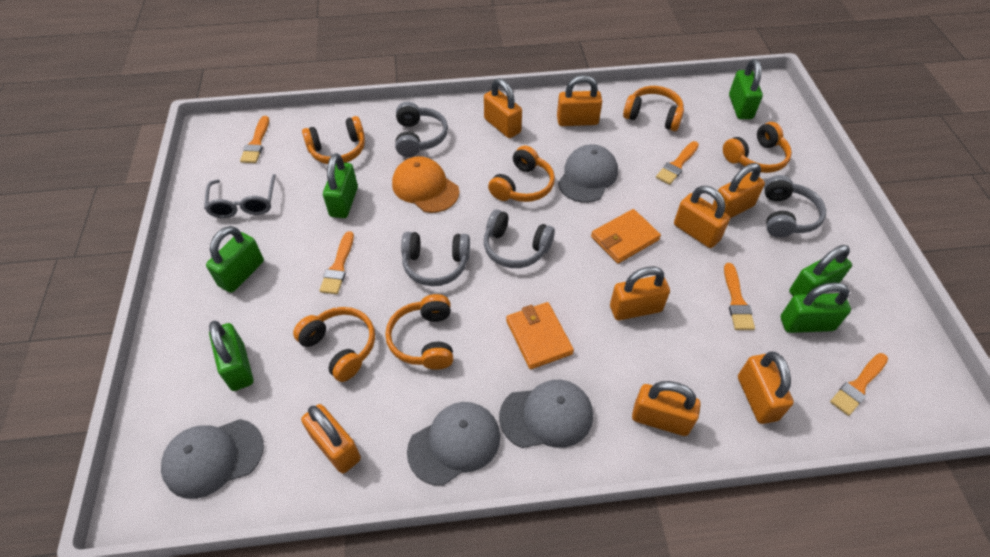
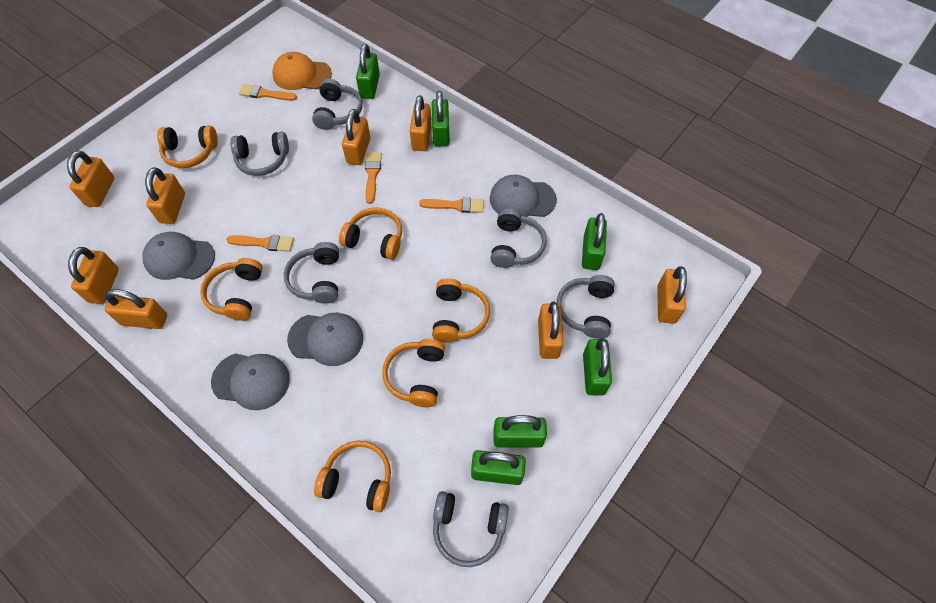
grey glasses: [204,174,276,218] = 1 -> none = 0
grey headphones: [395,102,448,157] [401,232,470,286] [484,209,555,268] [764,175,826,237] = 4 -> [230,132,289,176] [284,242,339,304] [312,79,363,130] [433,491,509,567] [490,209,546,268] [557,275,615,339] = 6
orange brush: [240,116,269,163] [319,231,354,294] [656,141,699,185] [724,263,755,330] [830,353,888,416] = 5 -> [226,235,294,252] [239,84,297,101] [365,152,382,204] [419,197,484,213] = 4
orange wallet: [506,302,574,369] [591,209,661,264] = 2 -> none = 0

